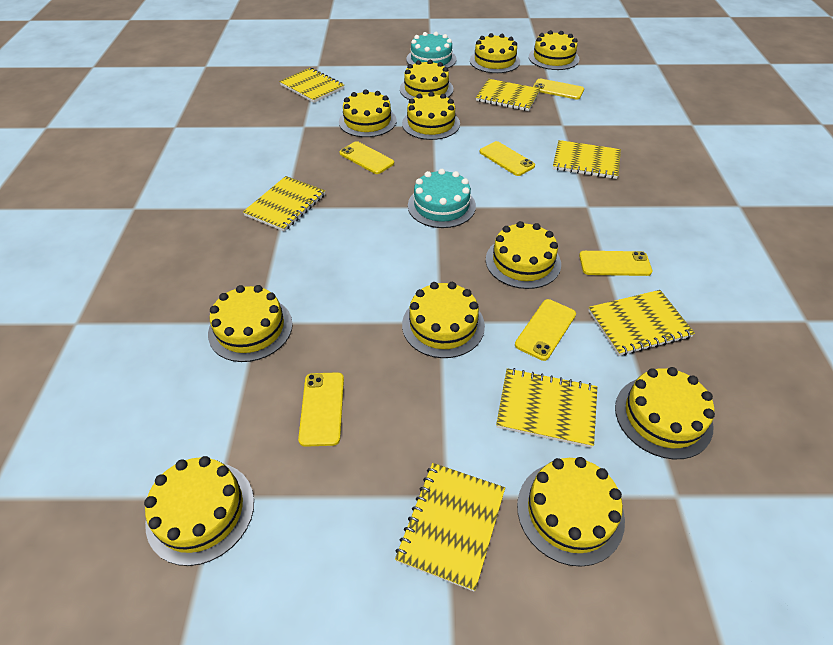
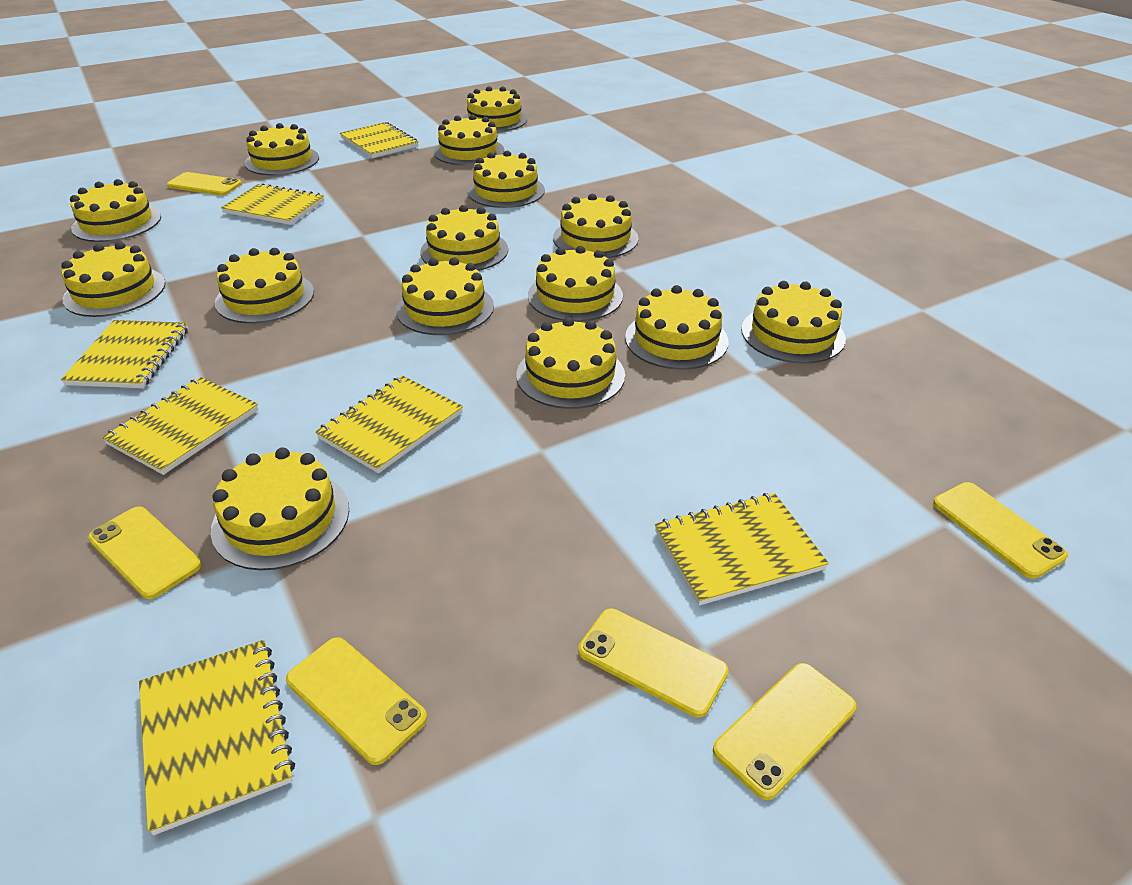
turquoise cake: [406,32,456,68] [408,169,476,228] = 2 -> none = 0
yellow cake: [144,456,254,566] [208,285,293,362] [339,90,397,137] [400,60,453,100] [402,92,460,140] [402,282,485,358] [470,33,520,73] [486,221,561,289] [517,457,625,567] [529,30,579,70] [615,367,715,459] = 11 -> [61,242,166,317] [70,179,161,242] [211,447,349,570] [215,248,314,323] [244,123,319,175] [396,258,494,335] [420,205,508,271] [433,115,504,165] [463,86,527,132] [467,151,545,208] [516,317,625,409] [528,246,623,322] [553,194,639,258] [625,285,728,370] [741,281,846,364] = 15

